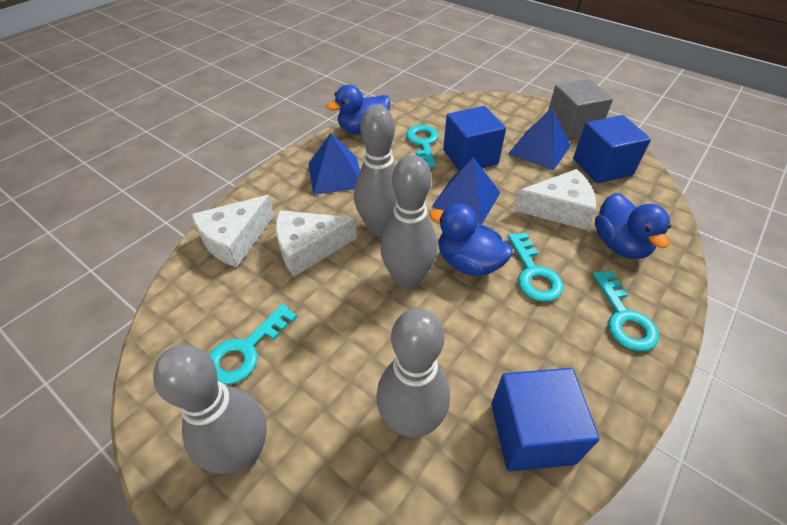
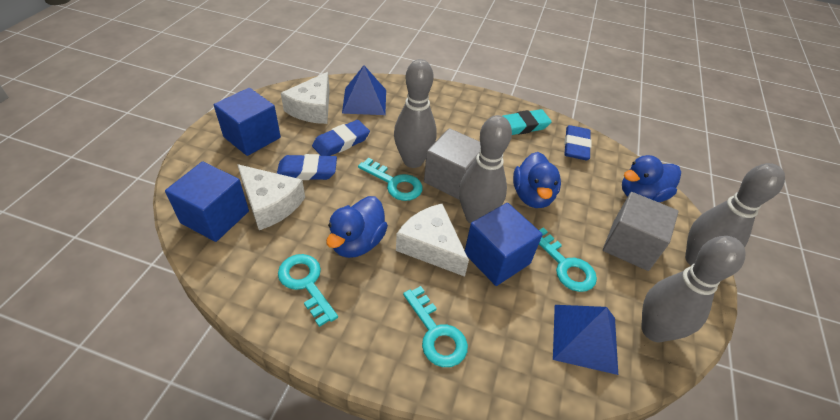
blue eraser: none = 0 -> [277,154,337,180] [312,120,370,156] [564,125,592,160] = 3
blue pyramid: [308,133,360,195] [432,157,501,225] [508,108,570,170] = 3 -> [342,65,386,115] [553,305,618,375] = 2
grey cube: [548,79,613,141] = 1 -> [424,128,481,200] [603,192,679,271] = 2
turquoise eraser: none = 0 -> [503,109,552,135] = 1

